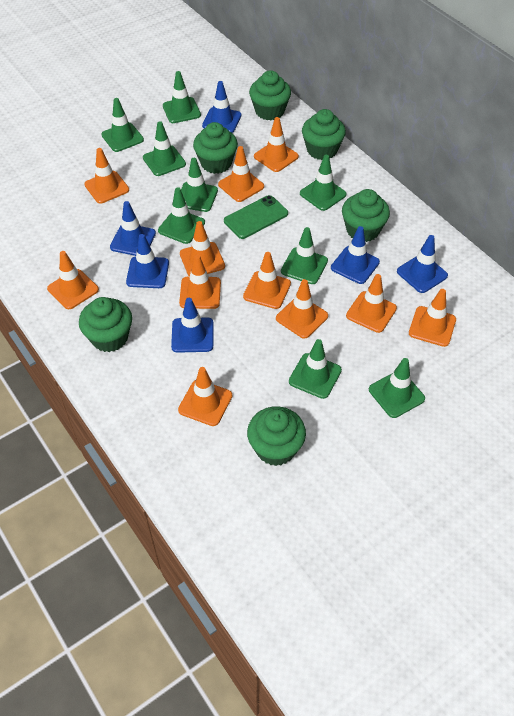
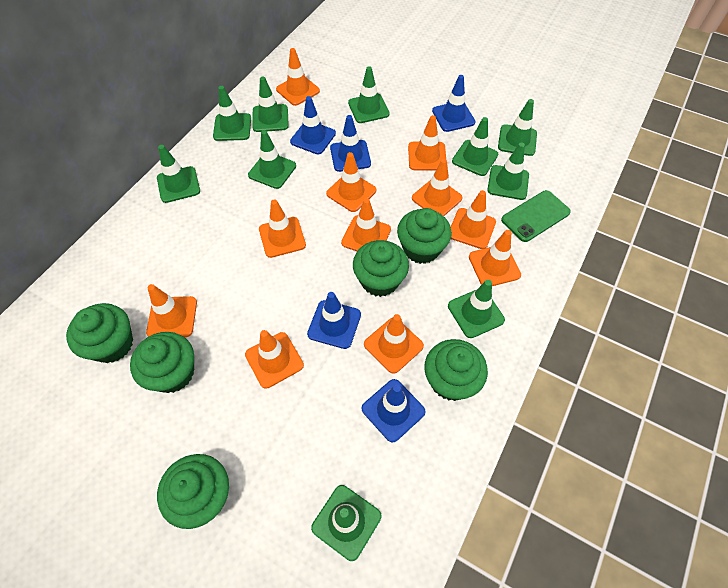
blue traffic cone: [110,201,156,256] [126,234,169,288] [171,298,213,353] [202,81,241,133] [331,226,380,284] [397,235,448,293] = 6 -> [290,96,336,154] [307,292,361,349] [330,115,371,172] [362,379,426,443] [432,75,476,132] = 5
green traffic cone: [101,98,144,152] [143,121,186,176] [158,187,205,244] [163,71,201,123] [181,158,218,212] [281,227,328,284] [289,339,342,399] [300,155,347,211] [369,358,425,418] = 9 -> [157,145,200,203] [213,86,251,141] [248,130,296,189] [252,76,289,132] [311,485,381,561] [348,66,390,123] [448,280,505,338] [452,117,498,176] [487,143,529,200] [498,99,537,156] = 10

